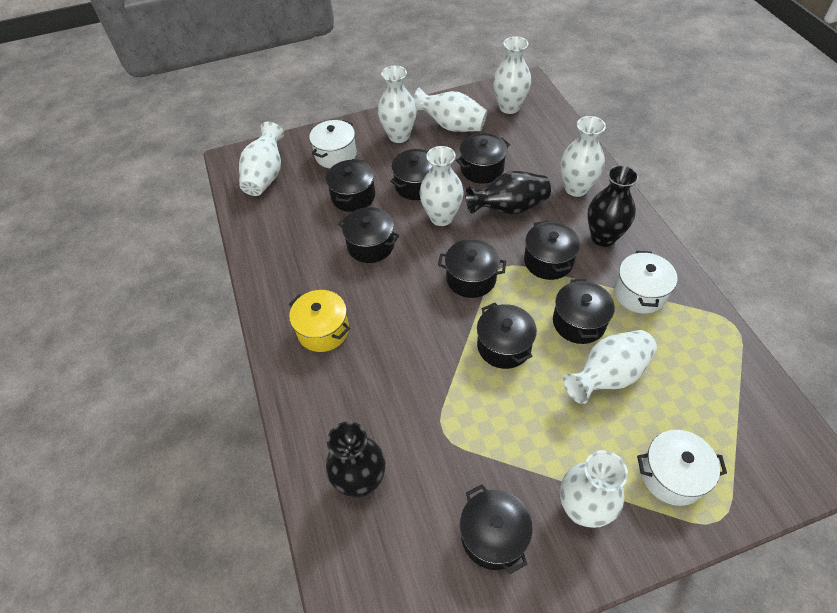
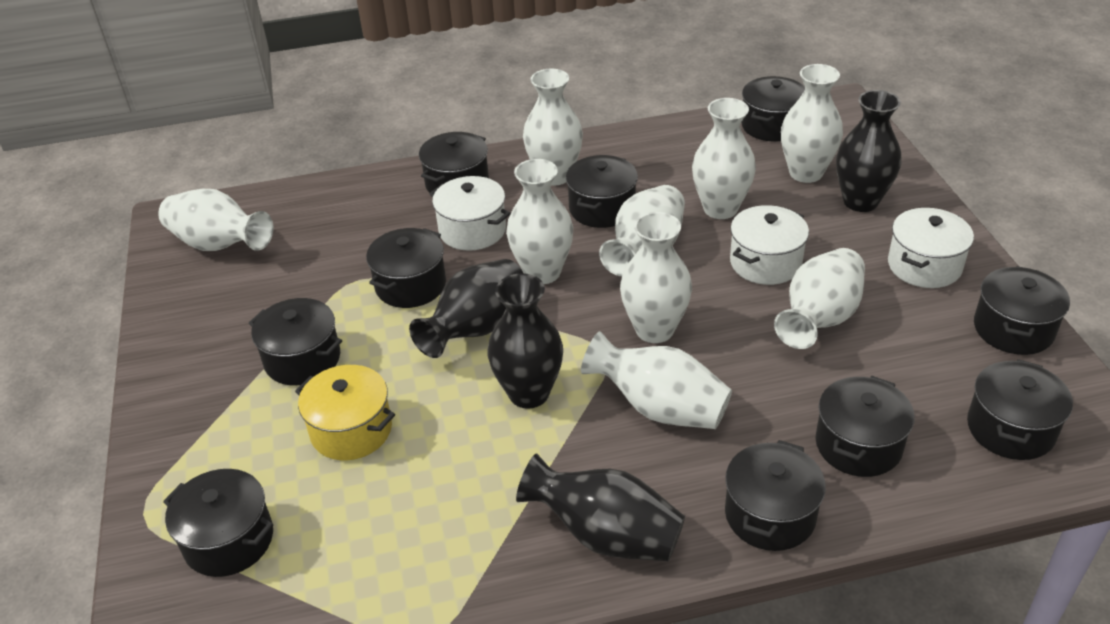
black pot: [326,159,375,212] [338,207,400,263] [390,149,432,200] [438,239,506,298] [456,133,510,184] [460,484,533,574] [477,303,537,369] [524,220,580,280] [553,279,615,344] = 9 -> [163,469,273,577] [249,298,342,385] [366,228,446,308] [419,132,489,193] [566,155,638,228] [725,440,826,551] [741,76,805,141] [815,376,914,477] [967,359,1073,460] [974,266,1070,355] = 10
black vase: [326,421,385,497] [465,171,551,214] [587,165,639,247] = 3 -> [409,259,523,358] [488,273,563,409] [516,454,685,561] [836,90,901,212] = 4
white vase: [239,122,284,196] [378,65,417,143] [413,88,487,132] [419,146,464,226] [493,36,531,114] [560,116,606,197] [560,450,628,528] [563,330,657,404] = 8 -> [158,189,273,251] [506,159,573,284] [523,69,583,186] [581,331,732,429] [599,185,685,276] [620,212,692,343] [692,98,756,219] [774,248,865,349] [781,64,843,183] = 9

